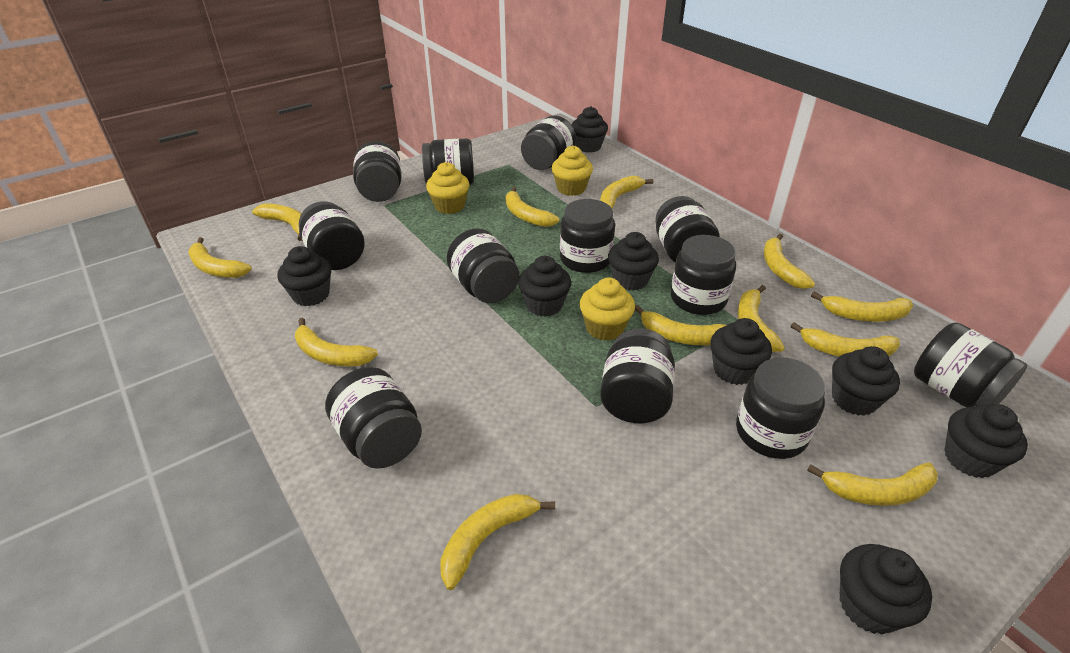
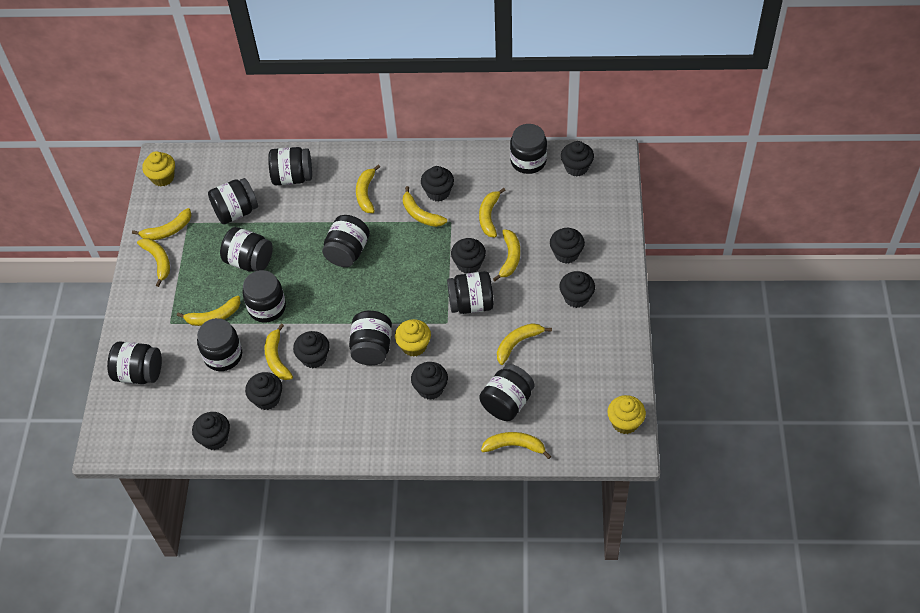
black cupcake: [277,246,331,306] [518,256,571,317] [572,106,608,153] [608,232,659,291] [710,318,772,385] [832,346,900,416] [840,544,932,635] [944,404,1028,478] = 8 -> [192,412,230,450] [245,372,282,410] [293,331,330,368] [411,362,448,400] [421,166,454,202] [451,238,486,273] [550,228,585,264] [559,271,595,308] [561,141,594,177] = 9
black jar: [299,201,365,270] [325,367,422,469] [353,141,401,202] [422,138,474,185] [447,228,519,303] [521,116,576,170] [560,199,615,273] [600,328,675,423] [655,196,720,263] [671,235,736,315] [736,357,826,459] [914,322,1027,407] = 12 -> [107,341,162,384] [197,318,242,371] [208,178,258,224] [220,227,273,272] [242,270,286,323] [268,147,312,185] [322,215,370,267] [349,311,392,365] [447,271,494,314] [479,364,534,421] [510,124,547,174] = 11
yellow banana: [188,237,252,278] [252,203,302,241] [295,318,378,366] [441,494,555,590] [506,187,559,227] [600,176,654,208] [635,305,727,345] [738,285,785,352] [764,234,815,289] [791,322,900,356] [807,462,938,506] [811,291,913,322] = 12 -> [132,208,191,240] [137,238,170,287] [177,296,240,326] [265,324,293,380] [356,165,380,213] [403,186,447,227] [479,188,506,237] [481,432,551,459] [493,229,520,281] [497,323,552,365] = 10

